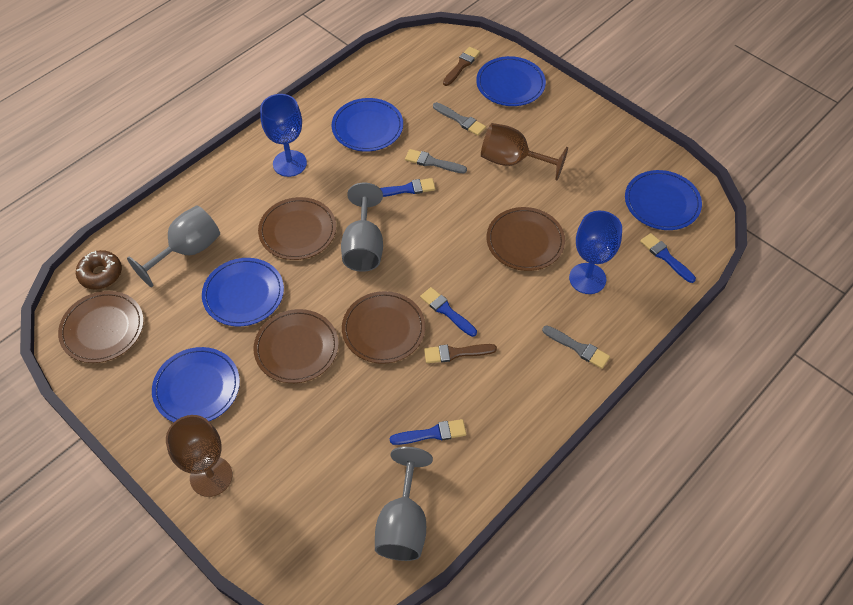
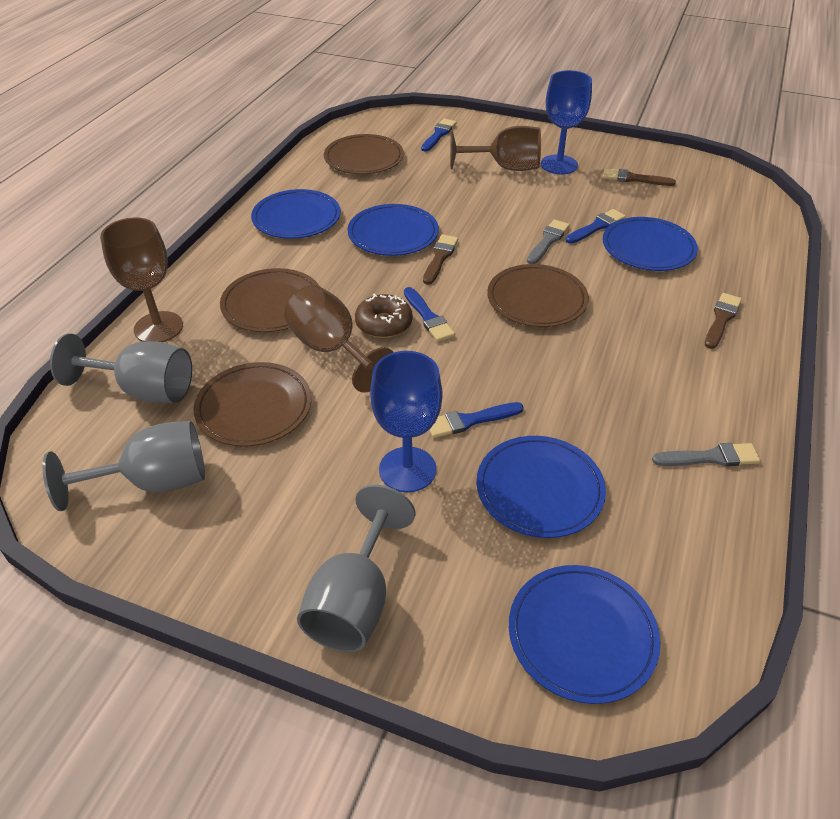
brown brush: [424,344,497,363] [443,47,480,86] = 2 -> [423,235,458,285] [603,168,676,186] [705,293,742,349] = 3
brown goblet: [166,415,232,497] [481,123,568,180] = 2 -> [100,217,183,342] [284,285,394,393] [450,126,541,171] = 3
brown plate: [58,291,144,363] [253,309,339,383] [258,197,336,260] [342,291,425,364] [487,207,565,271] = 5 -> [193,362,311,447] [220,268,319,332] [324,134,404,174] [487,264,589,327] = 4
grey brush: [405,149,467,173] [433,102,486,136] [542,325,610,369] = 3 -> [527,220,570,264] [652,443,761,466] = 2

